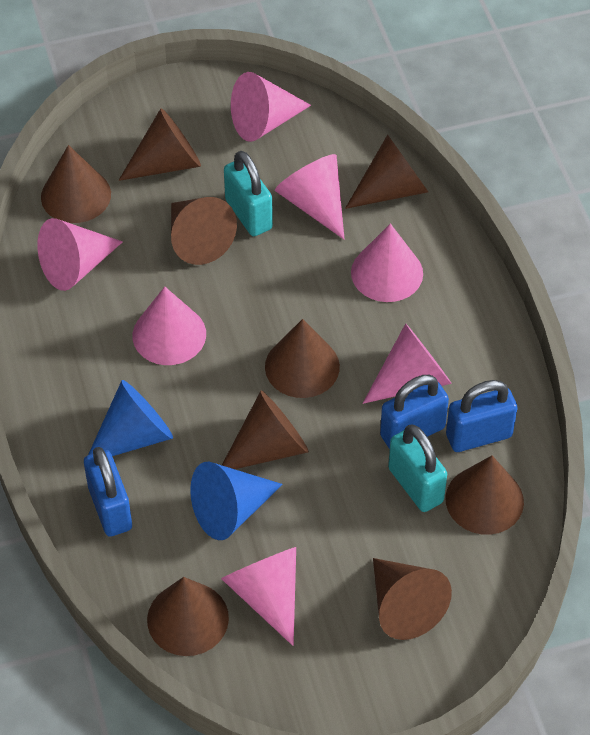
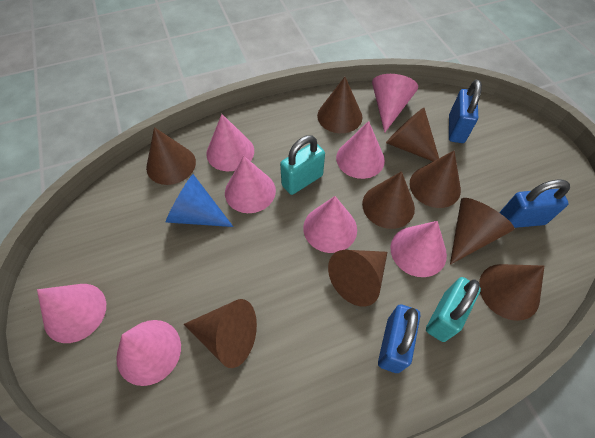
blue cone: [88,380,173,456] [190,462,283,540] = 2 -> [166,174,233,227] = 1
pink cone: [38,218,123,291] [133,287,206,365] [221,547,296,646] [231,72,311,142] [275,154,345,239] [351,224,423,302] [363,323,452,404] = 7 -> [37,284,106,343] [116,320,181,386] [206,114,254,171] [225,156,276,213] [303,196,357,253] [336,121,385,179] [372,74,418,133] [390,221,447,277] = 8

